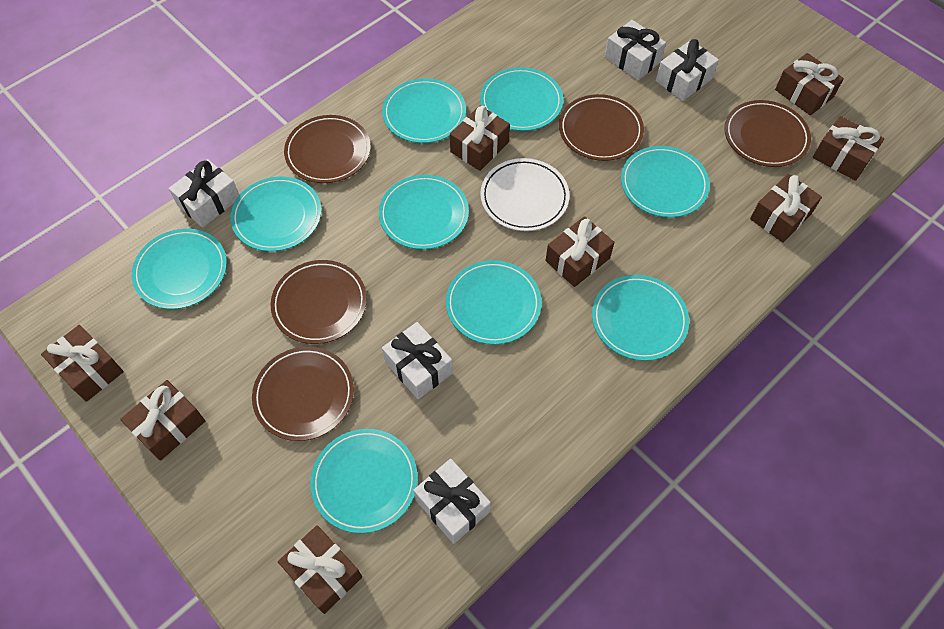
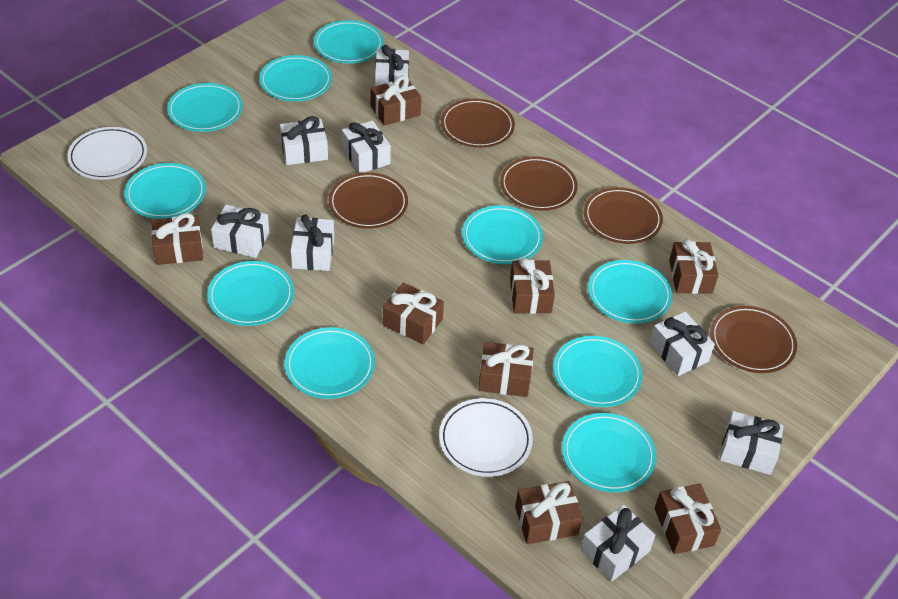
turquoise plate: [131,229,227,309] [230,177,321,251] [310,429,418,533] [379,175,469,249] [382,78,466,143] [446,260,541,345] [480,67,563,131] [592,275,689,361] [621,146,710,218] = 9 -> [124,163,206,219] [167,83,243,132] [207,261,294,326] [259,55,332,101] [285,327,375,399] [314,20,384,63] [462,205,543,264] [553,336,642,407] [562,413,656,492] [588,260,672,323] = 10
white gift: [169,159,239,228] [382,322,453,399] [413,459,491,544] [605,20,666,80] [656,39,719,101] = 5 -> [211,204,270,258] [280,116,328,165] [291,215,334,271] [342,120,391,173] [375,45,409,86] [580,504,655,582] [650,312,715,376] [720,411,784,475] = 8
white plate: [480,158,570,231] = 1 -> [67,127,147,180] [439,398,533,477] = 2

